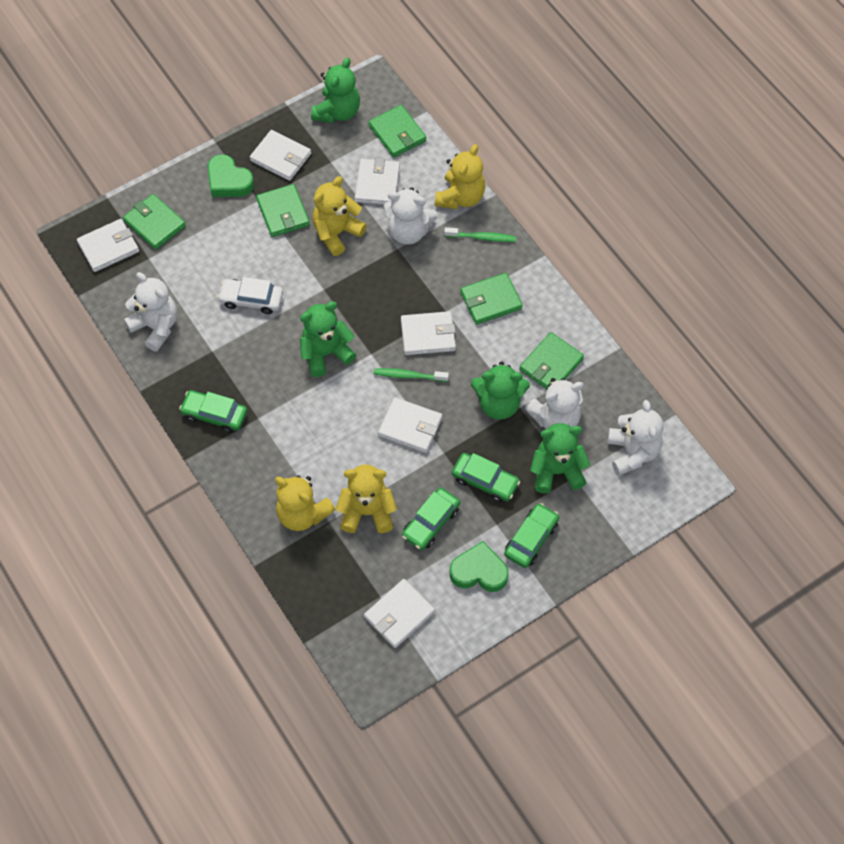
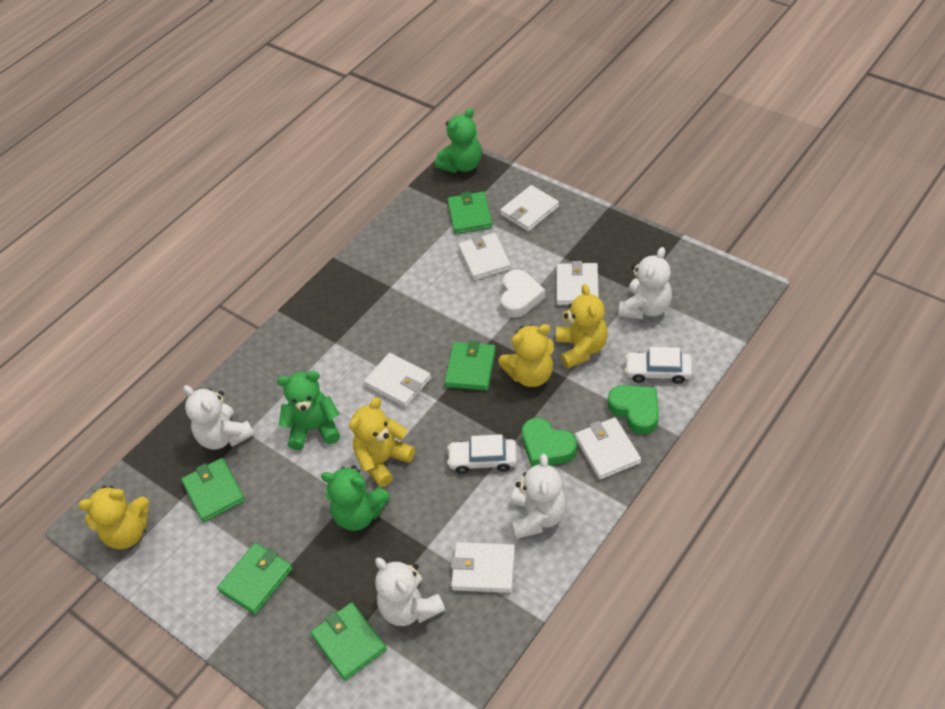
green car: [179,390,247,433] [402,487,460,550] [452,453,520,502] [504,503,559,568] = 4 -> none = 0
green teddy bear: [300,301,356,377] [311,58,360,123] [471,361,530,420] [530,423,590,493] = 4 -> [277,371,340,450] [321,465,390,531] [435,108,482,173] = 3
green toothbrush: [374,368,449,382] [444,227,516,242] = 2 -> none = 0
white car: [218,277,283,314] = 1 -> [447,434,517,474] [625,347,692,384] = 2
white heart: none = 0 -> [501,269,545,318] = 1

